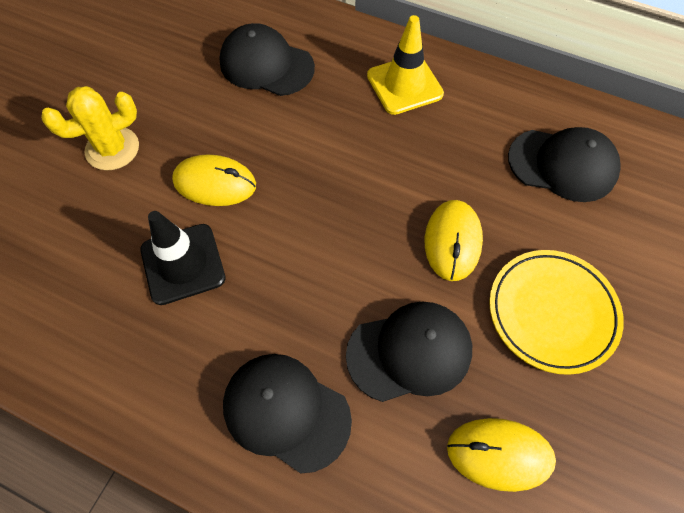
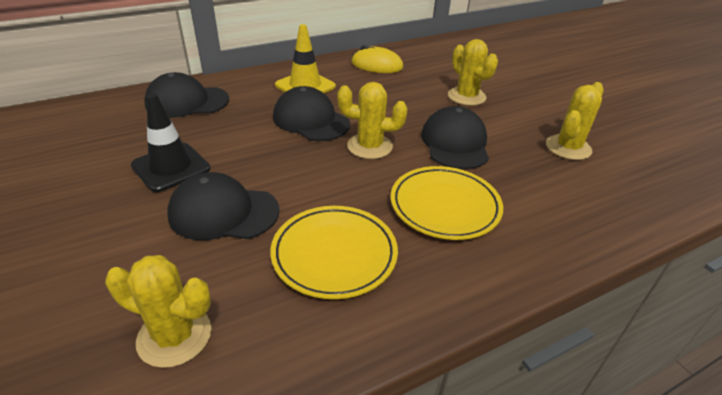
yellow cactus: [41,86,139,171] = 1 -> [105,255,211,368] [337,82,407,159] [448,39,498,106] [546,82,604,160] = 4
yellow mouse: [172,154,256,206] [425,200,483,281] [447,418,556,492] = 3 -> [351,45,403,73] = 1
yellow plate: [489,250,624,375] = 1 -> [270,206,398,299] [391,166,503,240] = 2

